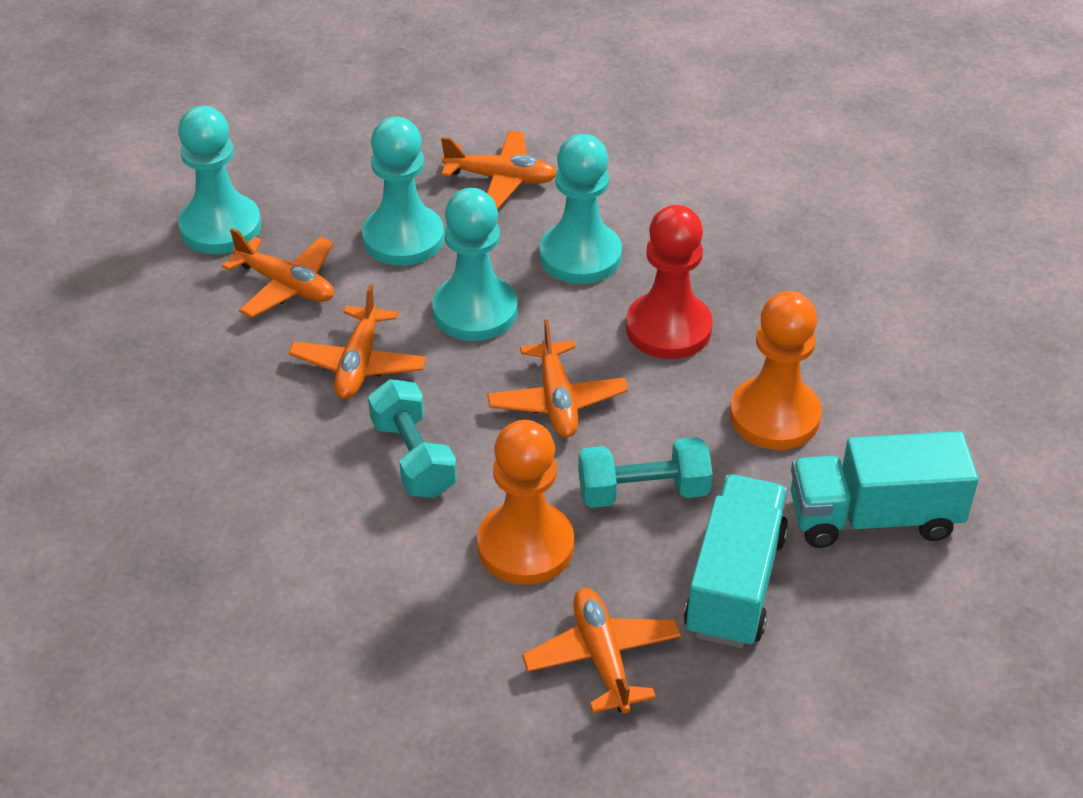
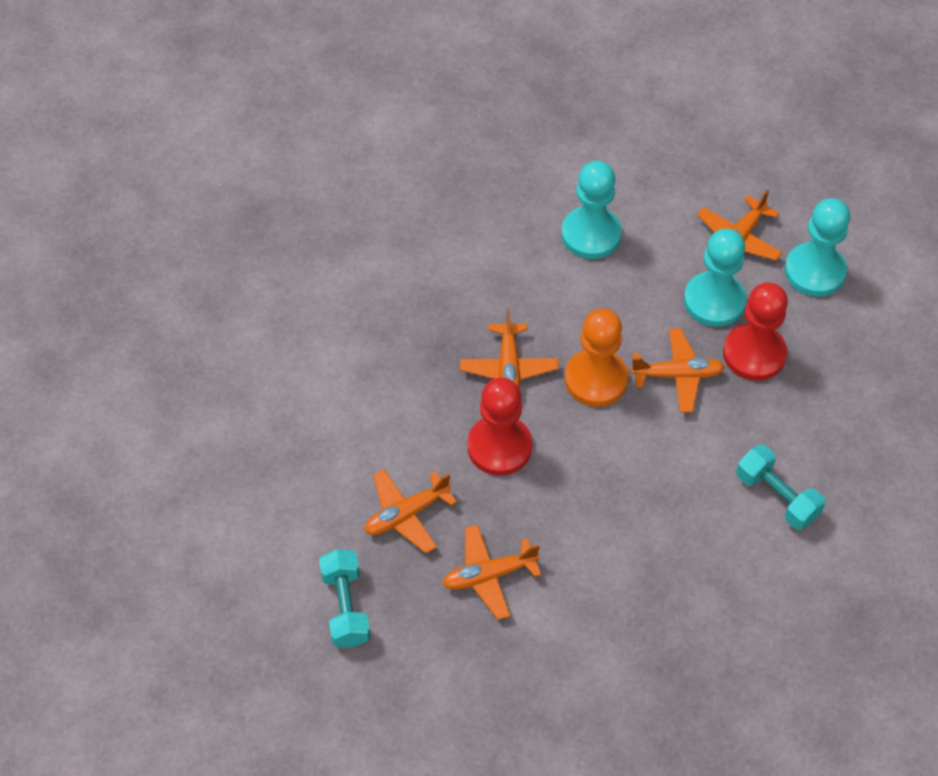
orange pawn: [477,420,574,585] [730,291,822,450] = 2 -> [565,308,628,407] = 1
red pawn: [626,205,713,359] = 1 -> [468,378,532,476] [723,283,788,381] = 2
turquoise pawn: [178,106,261,254] [362,117,444,266] [432,188,518,341] [540,134,622,284] = 4 -> [561,161,622,259] [684,229,746,327] [785,198,850,297] = 3
turquoise truck: [684,475,788,648] [791,431,979,548] = 2 -> none = 0

